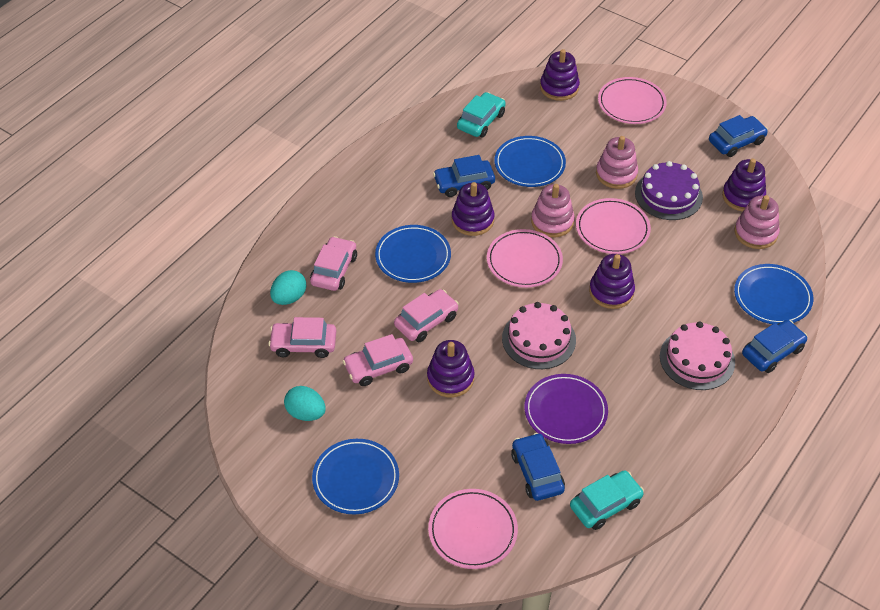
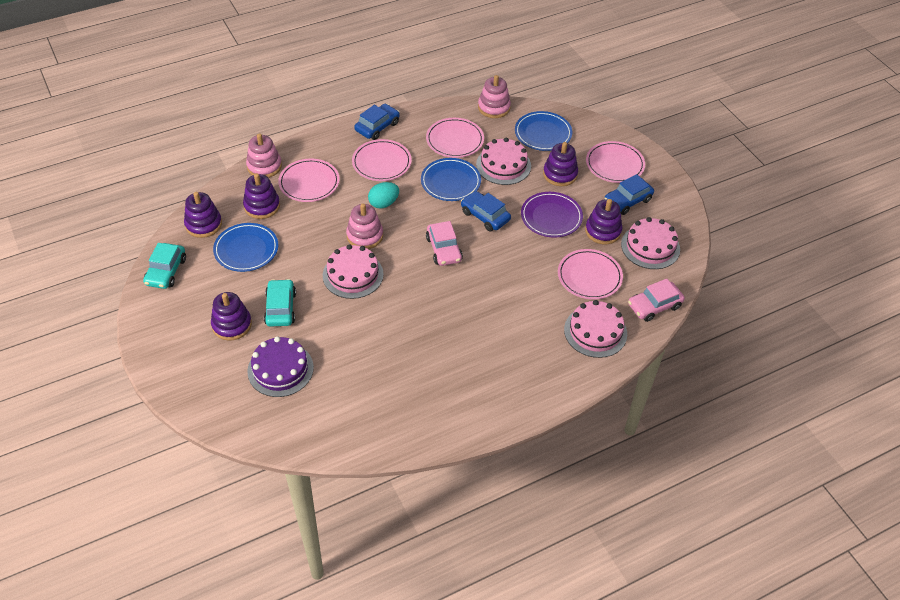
blue car: [433,155,495,197] [511,433,565,501] [709,115,768,157] [742,320,807,373] = 4 -> [354,104,400,140] [461,191,511,231] [604,174,654,215] = 3
blue plate: [312,439,399,514] [375,225,451,283] [494,136,566,187] [734,264,813,324] = 4 -> [213,223,278,272] [421,158,481,201] [515,111,572,151] = 3
pink cake: [502,302,576,369] [660,321,735,390] = 2 -> [323,244,384,299] [476,138,531,185] [564,300,627,358] [621,217,680,269] = 4
pink car: [268,317,336,358] [310,236,357,291] [343,334,413,386] [394,289,459,342] = 4 -> [426,221,463,266] [628,279,685,322] = 2
pink plate: [428,489,518,569] [487,229,563,288] [576,198,651,254] [598,77,667,124] = 4 -> [278,159,340,202] [352,139,412,181] [426,118,484,158] [558,249,623,300] [586,141,645,183] = 5
turquoise egg: [270,270,306,305] [284,386,326,421] = 2 -> [368,182,399,208] = 1

